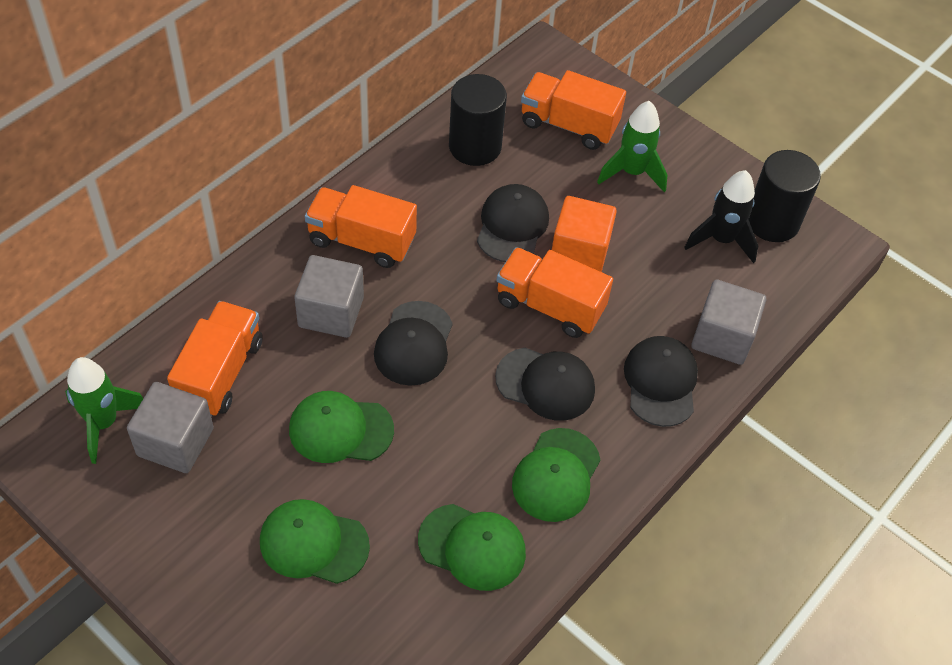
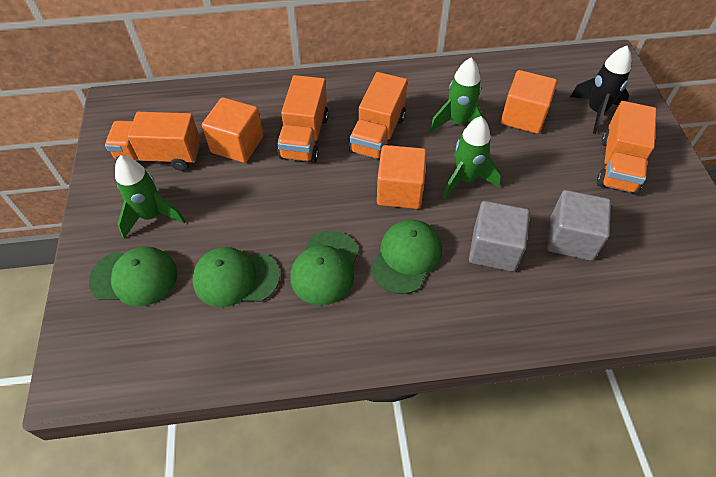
black cap: [374,301,453,386] [477,184,549,262] [495,348,595,421] [624,336,698,427] = 4 -> none = 0
black cylinder: [449,74,507,166] [748,150,821,242] = 2 -> none = 0
green rocket: [65,357,143,464] [597,101,667,192] = 2 -> [115,155,185,238] [429,57,484,132] [443,116,501,199] = 3
grey cube: [127,382,214,473] [294,255,364,338] [691,279,766,365] = 3 -> [469,201,530,272] [547,190,611,261] = 2
orange cube: [552,196,617,272] = 1 -> [202,97,264,163] [377,145,427,209] [501,70,557,134] = 3

